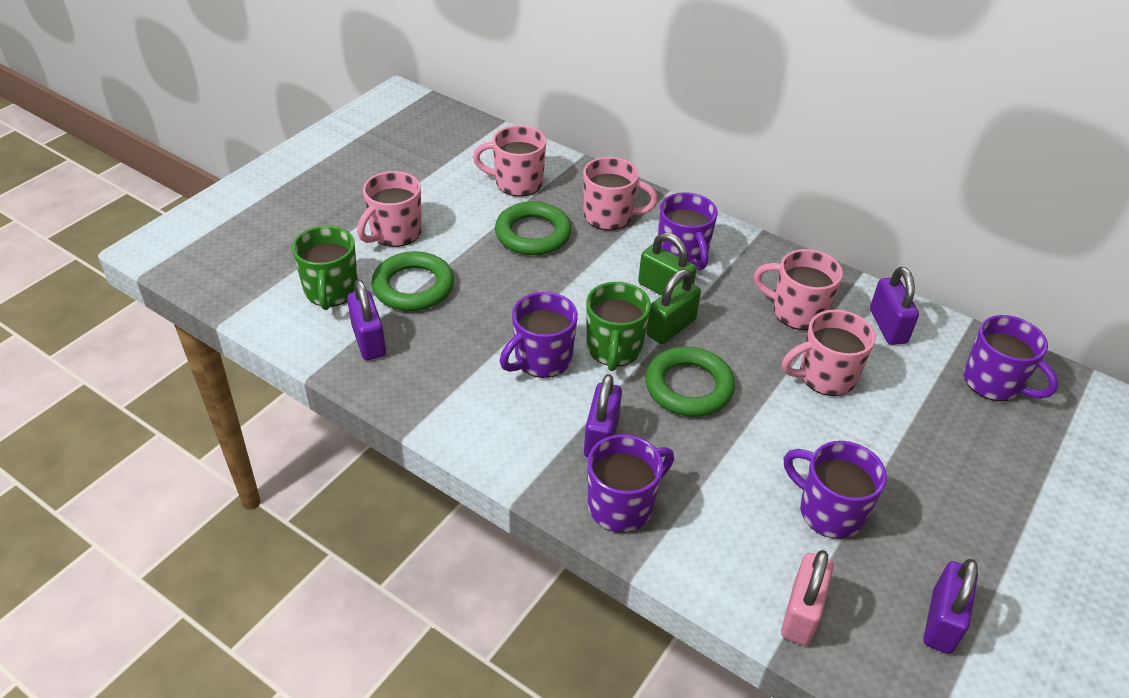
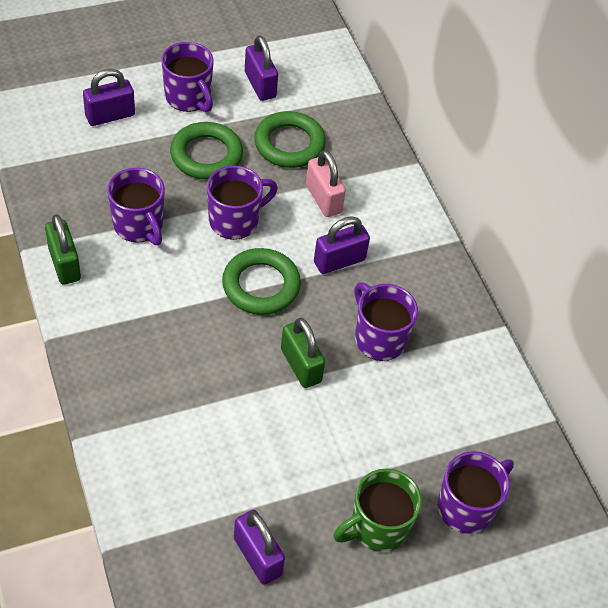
green mug: [292,226,358,310] [586,282,651,371] = 2 -> [334,468,422,552] = 1
pink mug: [357,171,422,247] [473,125,546,197] [583,157,658,230] [754,249,843,330] [782,310,876,396] = 5 -> none = 0

